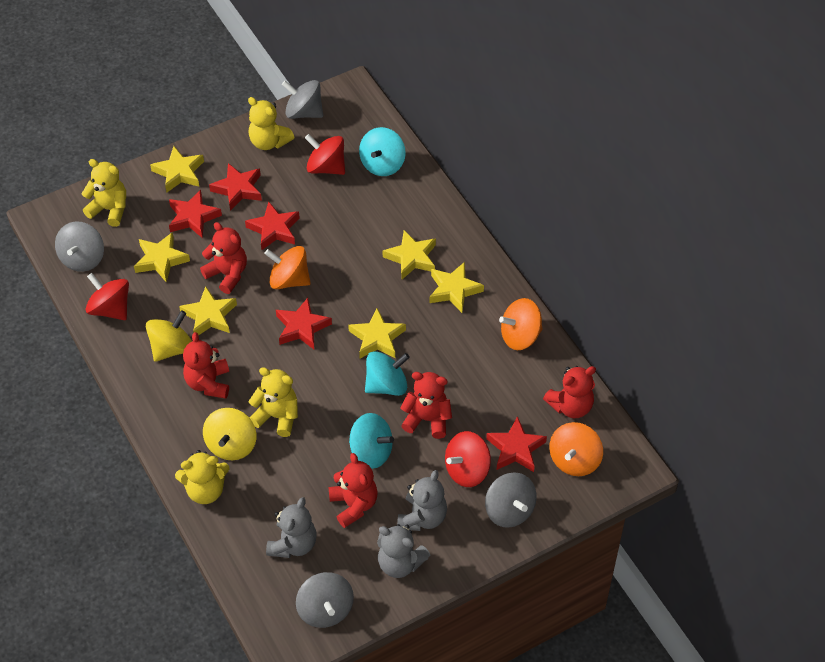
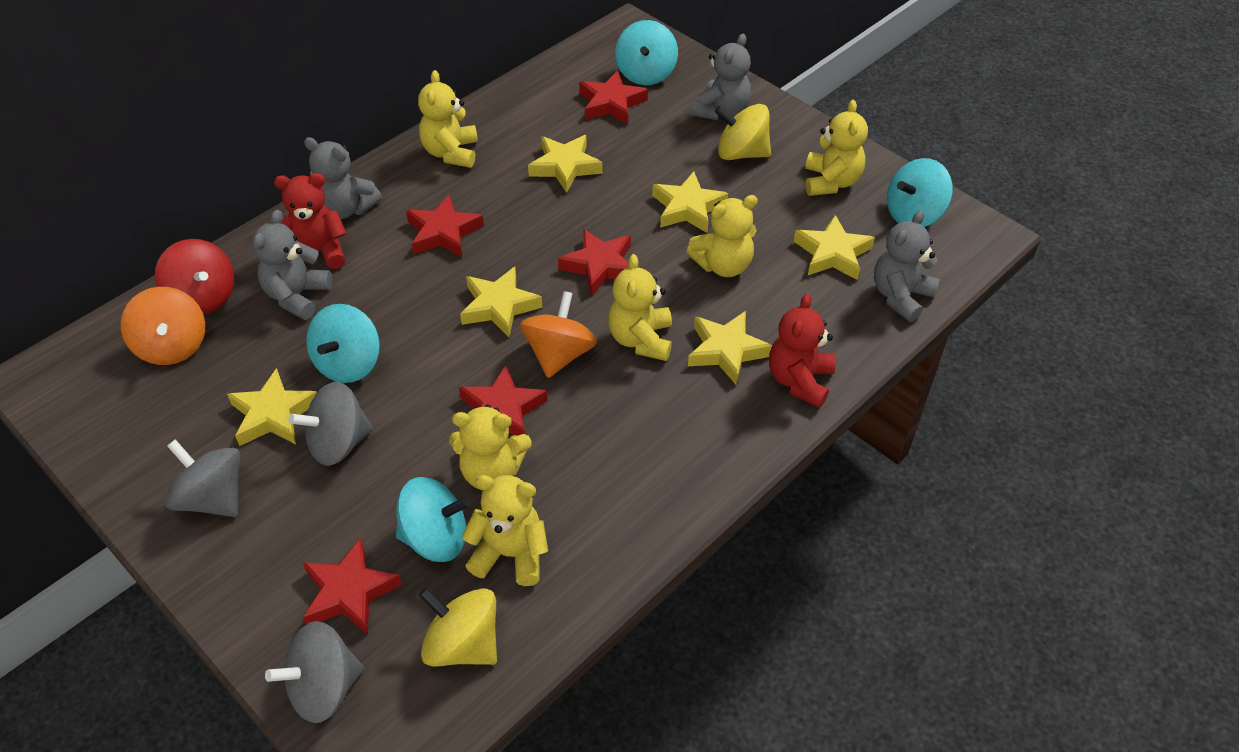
grey spinning top: [55,222,104,272] [282,80,323,119] [296,572,354,628] [485,472,536,528] = 4 -> [165,439,240,517] [265,621,364,723] [289,382,373,466] = 3
grey teddy bear: [266,497,317,558] [377,524,431,578] [397,470,447,531] = 3 -> [252,210,332,320] [304,137,382,219] [692,34,751,120] [874,210,940,322] = 4
orange spinning top: [264,246,311,289] [499,298,543,350] [549,422,603,476] = 3 -> [121,287,205,365] [520,291,597,378] = 2
red spinning top: [86,273,129,320] [305,134,345,175] [445,431,491,487] = 3 -> [155,239,234,314] = 1
red teddy bear: [183,332,229,399] [200,222,247,294] [328,453,378,528] [400,372,452,439] [543,366,596,418] = 5 -> [274,173,347,269] [769,293,836,408] = 2
turquoise spinning top: [349,413,394,469] [359,127,406,176] [365,351,410,396] = 3 -> [306,304,380,383] [396,477,471,562] [615,20,678,85] [887,158,953,227] = 4
yellow teddy bear: [81,159,126,227] [175,450,229,504] [248,97,294,150] [248,367,298,437] = 4 -> [418,70,478,168] [449,405,531,490] [462,475,548,586] [608,254,672,361] [686,195,758,277] [805,100,868,196] = 6

